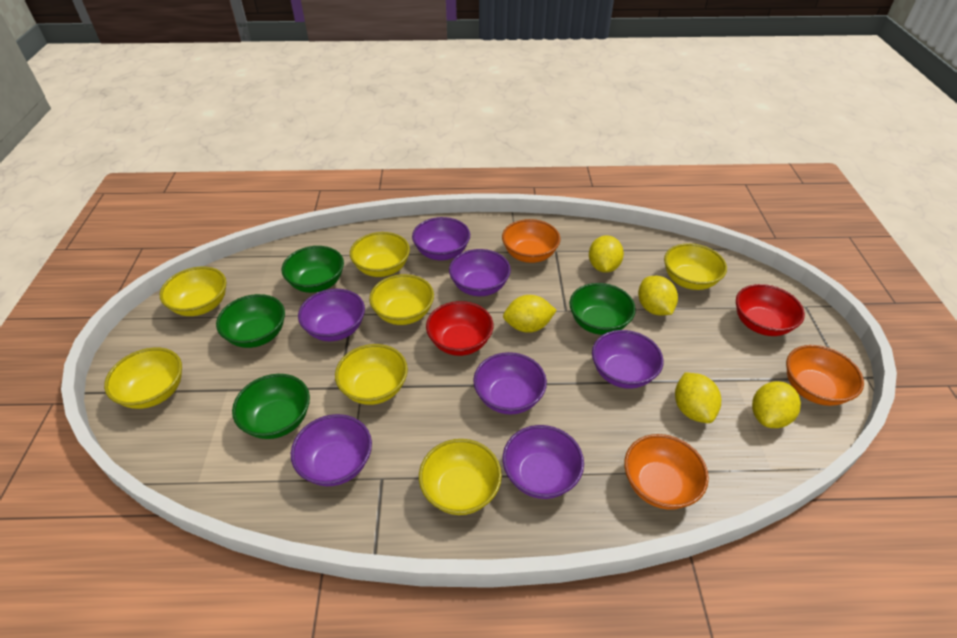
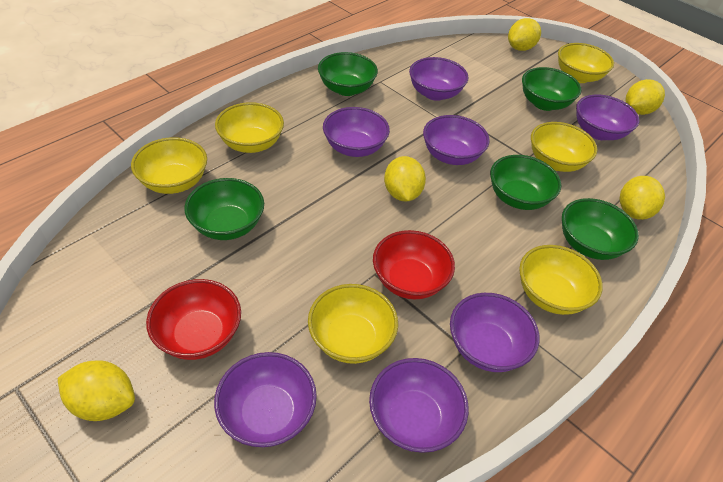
green bowl: [216,294,285,348] [232,374,310,439] [282,246,344,293] [570,283,636,335] = 4 -> [184,178,264,240] [318,52,378,96] [490,155,561,210] [522,67,582,111] [562,198,639,260] = 5
orange bowl: [502,219,560,263] [624,434,709,510] [786,345,864,406] = 3 -> none = 0
yellow bowl: [104,347,182,409] [160,267,227,316] [335,344,408,405] [350,232,410,277] [369,274,434,325] [419,439,502,515] [664,243,727,290] = 7 -> [131,137,207,194] [215,102,284,153] [308,284,398,364] [519,245,603,315] [531,122,597,172] [558,43,614,83] = 6

